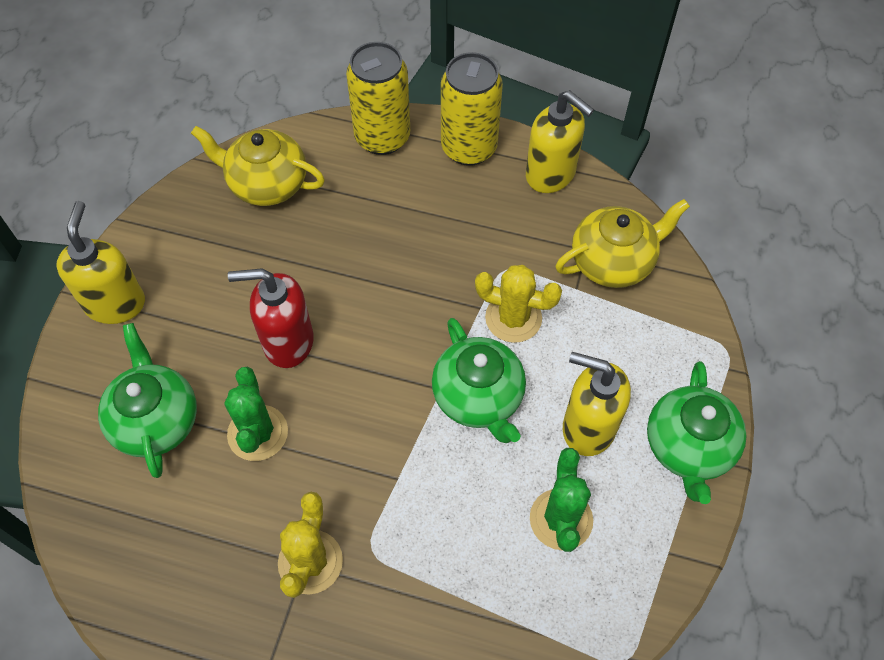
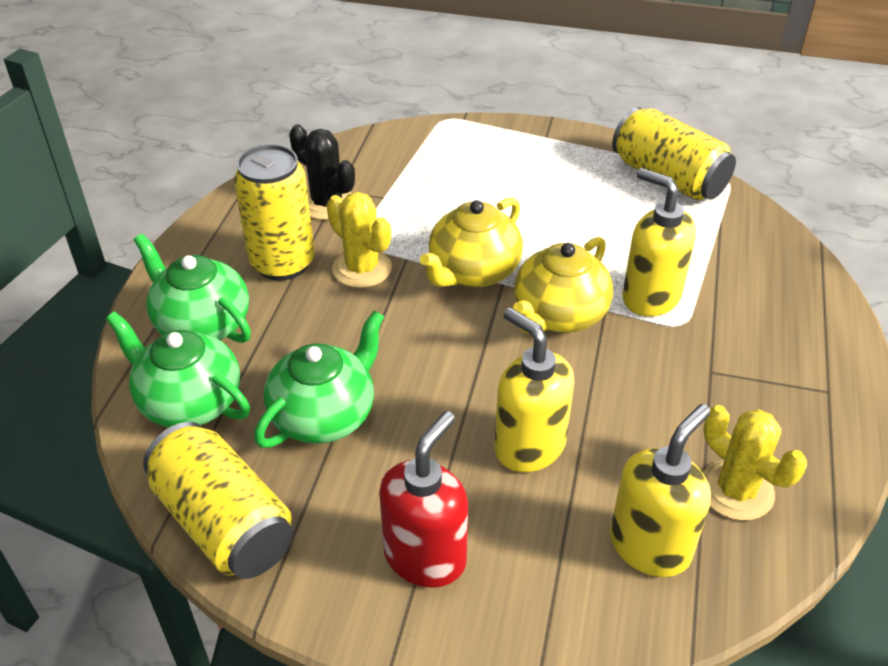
black cactus: none = 0 -> [289,124,355,220] = 1
green cactus: [224,367,288,461] [530,448,593,552] = 2 -> none = 0
yellow can: [346,42,410,155] [441,52,503,166] = 2 -> [143,422,293,579] [234,144,315,281] [612,107,736,201] = 3

